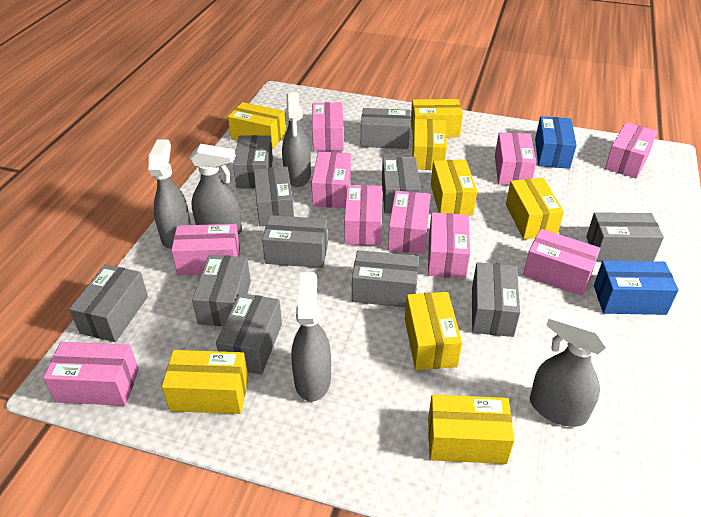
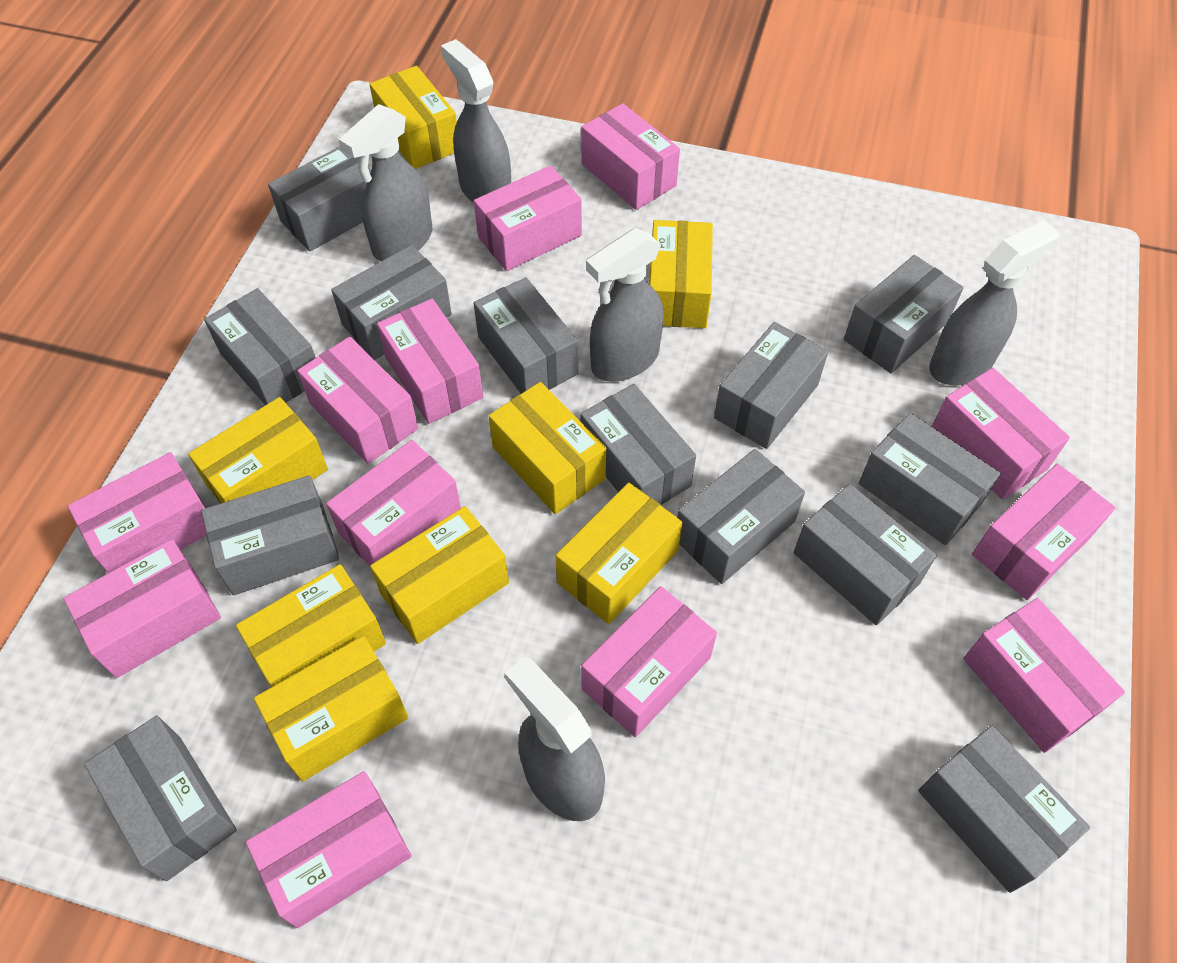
blue box: [535,116,577,169] [594,261,679,315] = 2 -> none = 0
grey box: [69,264,148,342] [192,255,251,326] [216,293,282,375] [233,135,273,189] [254,166,294,226] [262,215,328,268] [352,250,419,307] [361,108,411,149] [382,157,421,213] [472,262,520,337] [586,212,664,261] = 11 -> [84,715,237,881] [201,475,339,595] [204,288,316,405] [268,146,371,252] [331,245,452,360] [473,277,578,394] [580,384,696,505] [677,449,805,584] [714,322,828,449] [794,484,937,625] [844,255,964,373] [859,413,1001,545] [918,725,1090,893] = 13
pink box: [43,342,139,406] [171,224,240,275] [311,152,351,208] [312,102,344,151] [344,185,382,246] [388,191,431,254] [428,212,470,278] [495,132,536,185] [523,229,600,296] [605,122,657,178] = 10 -> [64,539,221,678] [68,452,206,573] [246,771,411,928] [297,337,418,464] [326,440,461,566] [377,299,483,424] [474,165,582,271] [581,103,680,210] [581,586,717,737] [932,368,1070,500] [963,598,1125,753] [972,464,1116,600] = 12

